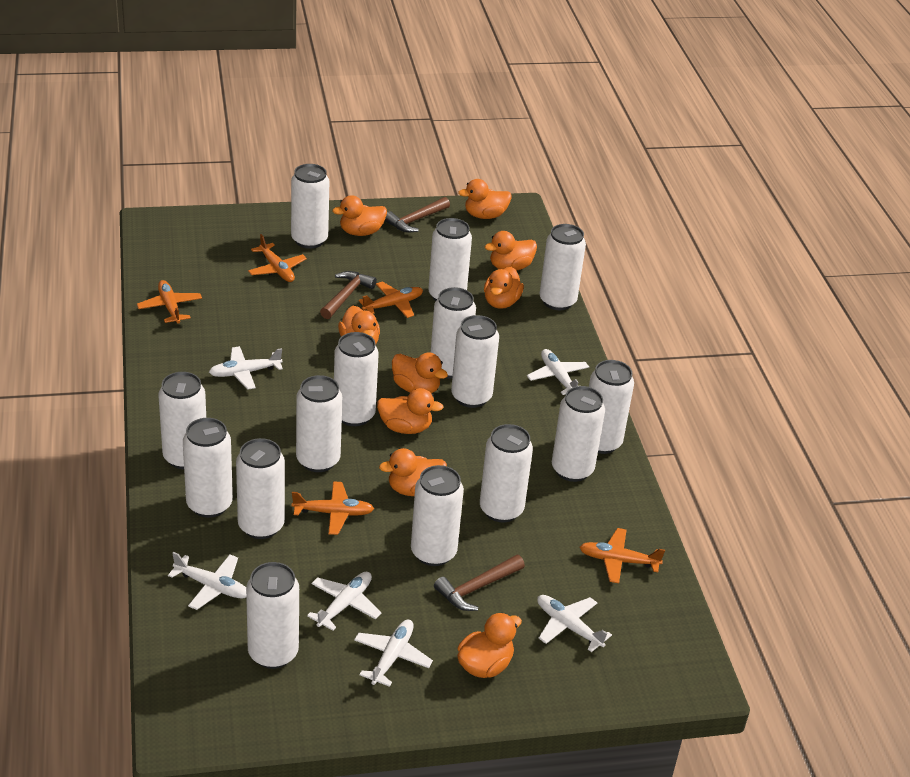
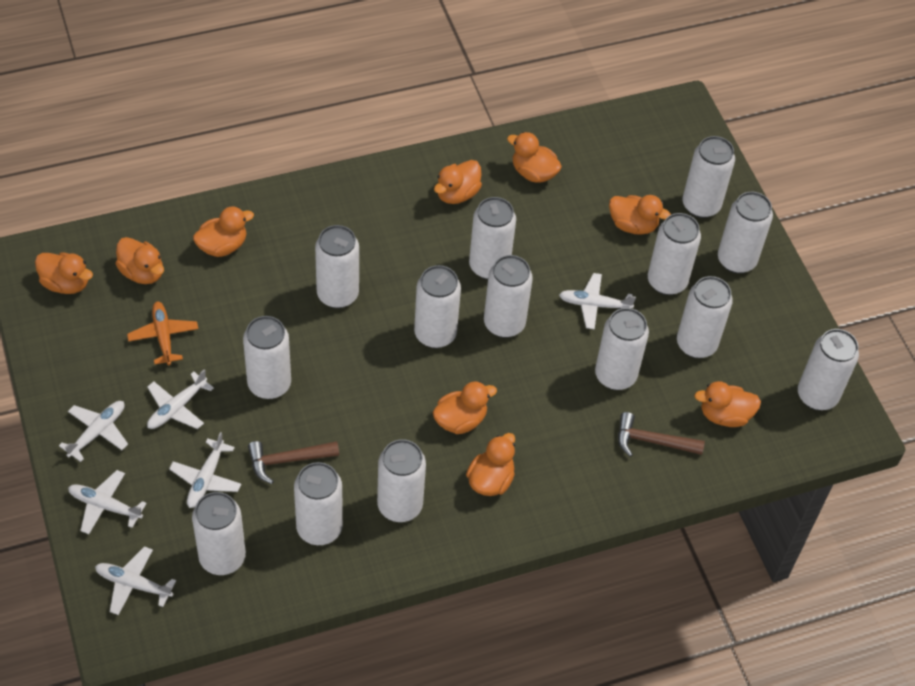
brown hammer: [320,271,377,319] [385,197,450,232] [434,555,525,611] = 3 -> [248,441,339,484] [618,412,705,457] = 2
orange plane: [137,280,202,324] [248,234,307,282] [292,481,374,535] [359,281,423,318] [579,528,665,583] = 5 -> [127,302,198,365] = 1
white can: [158,372,206,469] [183,418,233,518] [236,438,285,539] [246,562,299,669] [291,164,329,249] [296,375,342,472] [334,332,379,426] [411,465,464,566] [428,218,472,301] [431,287,476,379] [451,315,499,408] [480,424,533,522] [540,224,586,310] [552,386,605,482] [589,360,634,454] = 15 -> [192,492,246,575] [243,316,291,399] [294,462,343,545] [315,225,359,308] [377,439,426,522] [414,265,461,348] [469,197,516,279] [484,255,533,338] [595,308,649,390] [648,213,701,295] [677,276,733,358] [682,136,735,218] [718,192,773,274] [798,329,859,410] = 14

